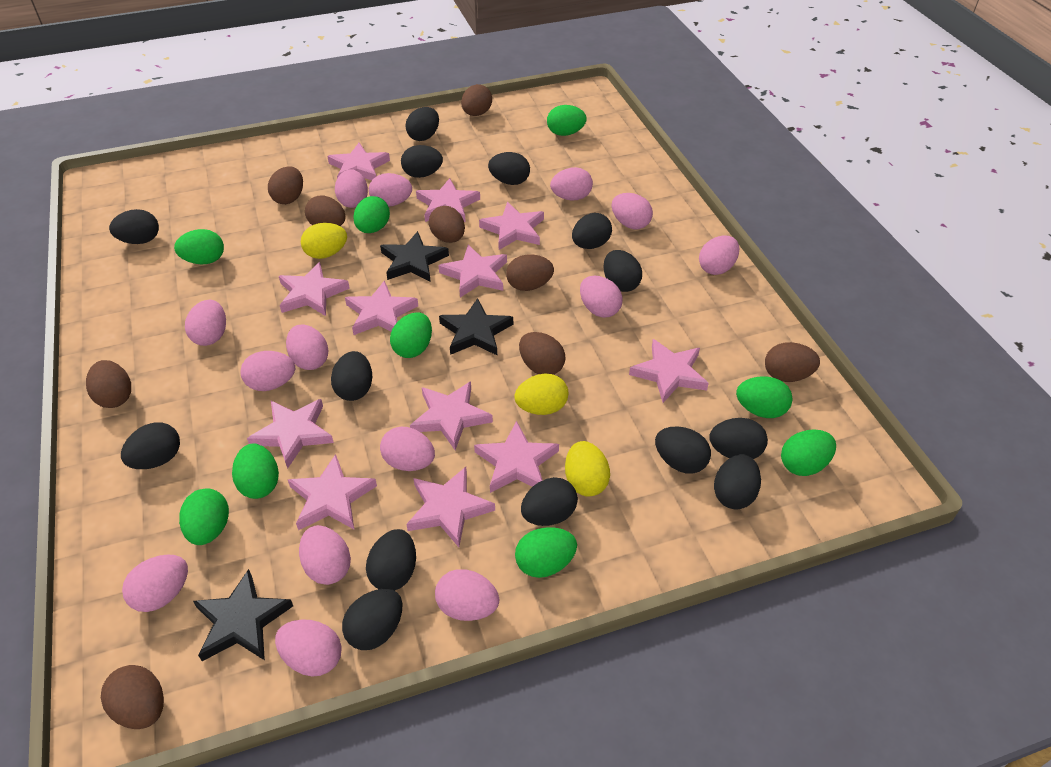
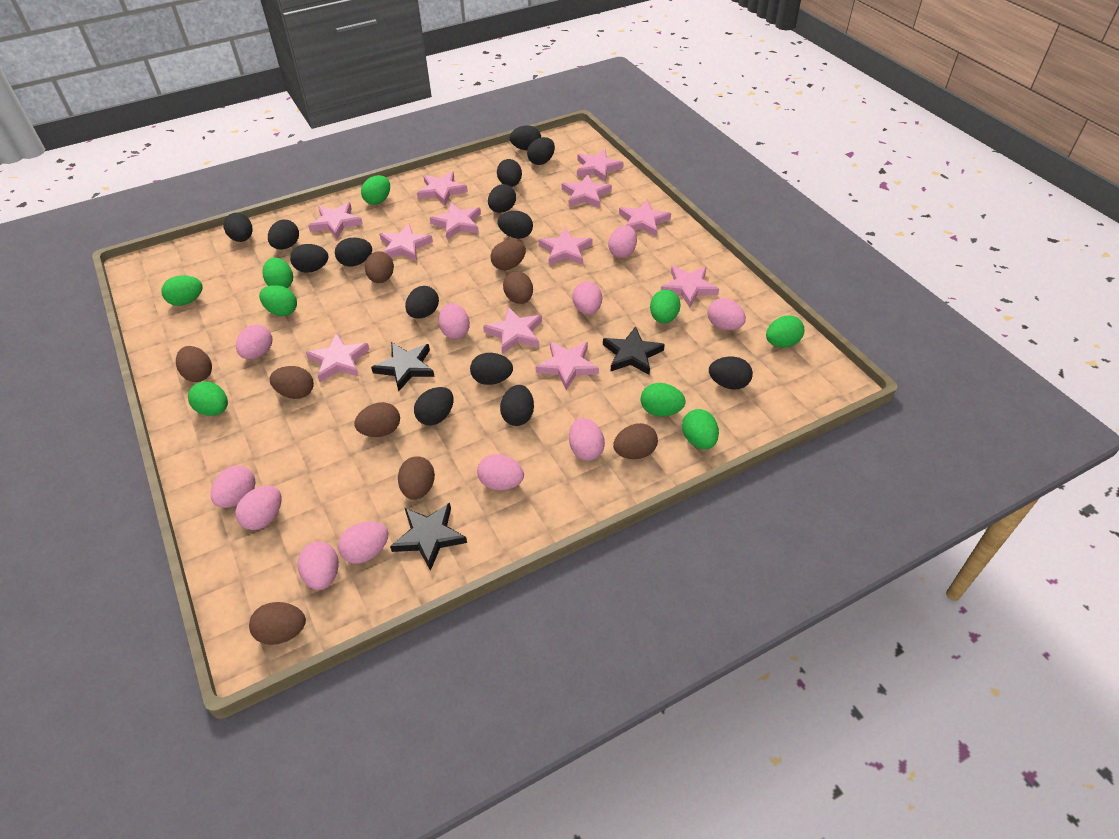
pink egg: [122,555,188,612] [185,300,226,346] [240,351,295,391] [275,619,342,677] [286,325,329,370] [299,525,351,585] [335,169,368,208] [369,173,412,207] [380,427,435,471] [435,569,499,621] [550,167,593,201] [580,276,623,318] [612,193,653,229] [699,236,739,275] = 14 -> [211,465,255,508] [235,486,281,530] [236,324,272,359] [298,542,339,590] [338,521,388,564] [439,303,470,339] [477,454,524,490] [569,418,605,461] [573,281,602,315] [608,225,637,258] [707,298,746,330] = 11
yellow egg: [301,223,347,259] [514,374,569,415] [565,441,610,497] = 3 -> none = 0

